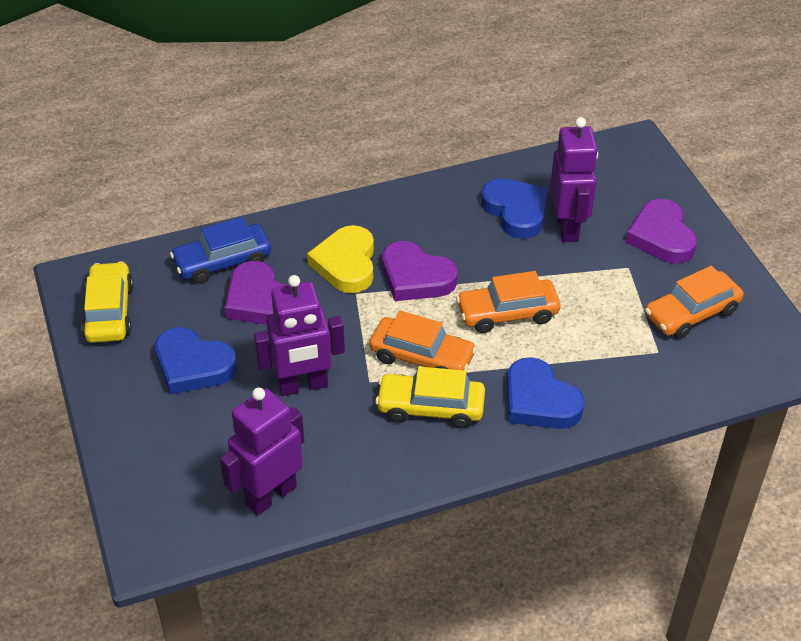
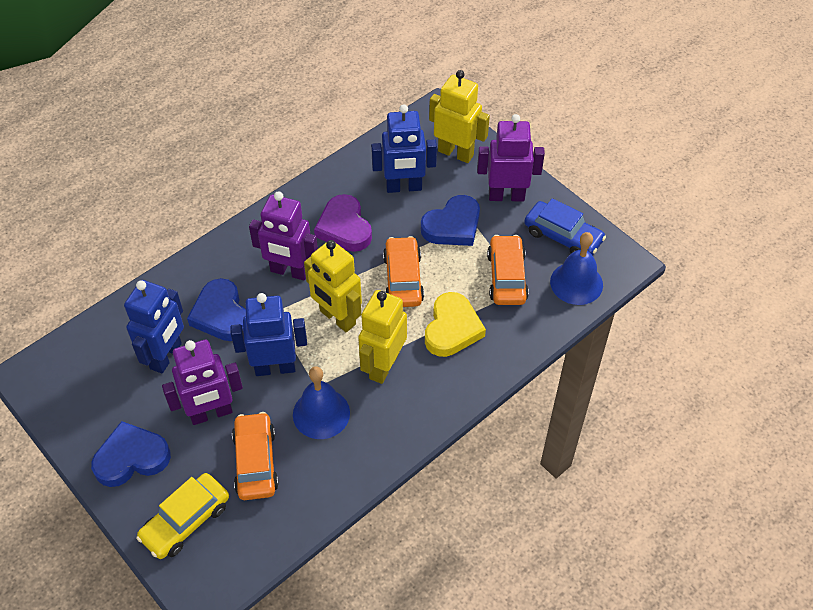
blue bell: none = 0 -> [293,366,350,439] [550,232,603,305] = 2
blue robot: none = 0 -> [124,280,184,374] [230,293,307,376] [371,104,437,193] = 3
purple heart: [225,261,287,325] [382,241,457,301] [626,199,697,264] = 3 -> [314,194,372,252] = 1
yellow car: [82,261,134,343] [375,367,485,428] = 2 -> [136,473,229,559] = 1
yellow robot: none = 0 -> [304,240,362,332] [358,290,407,384] [429,70,490,163] = 3

